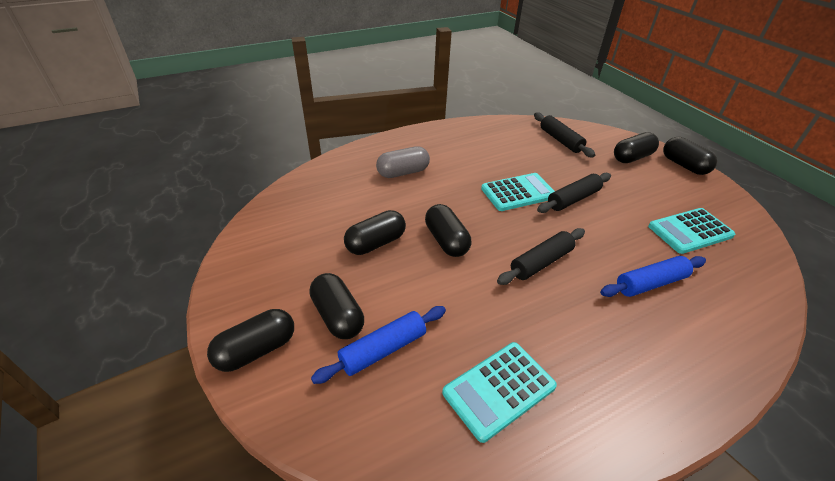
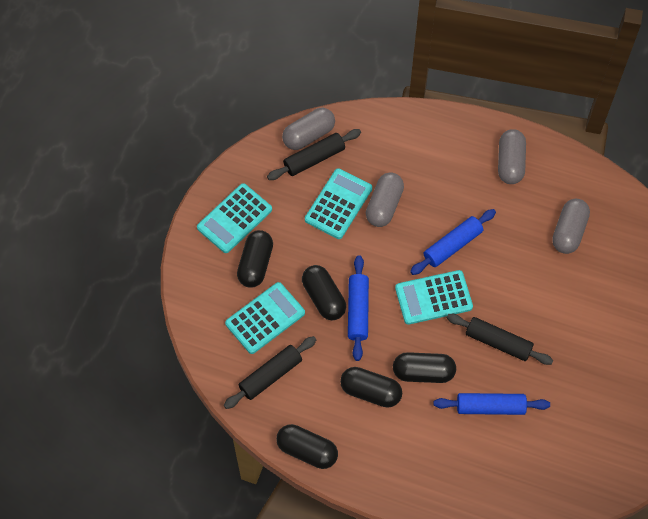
black capsule: [207,309,294,372] [310,273,364,339] [344,210,406,255] [425,204,471,257] [614,132,659,163] [663,137,717,175] = 6 -> [237,230,273,287] [276,424,338,469] [302,265,346,320] [340,367,402,408] [393,352,456,383] = 5
blue rolling pin: [311,306,446,384] [600,256,706,297] = 2 -> [348,255,369,361] [410,209,496,275] [433,393,550,415] = 3
grey capsule: [376,146,430,178] = 1 -> [282,108,335,150] [366,172,404,227] [498,129,526,184] [552,199,590,254] = 4
turquoise calculator: [442,342,557,443] [481,173,555,211] [648,208,735,254] = 3 -> [197,183,272,253] [225,282,305,354] [305,168,372,239] [395,270,473,325] = 4

